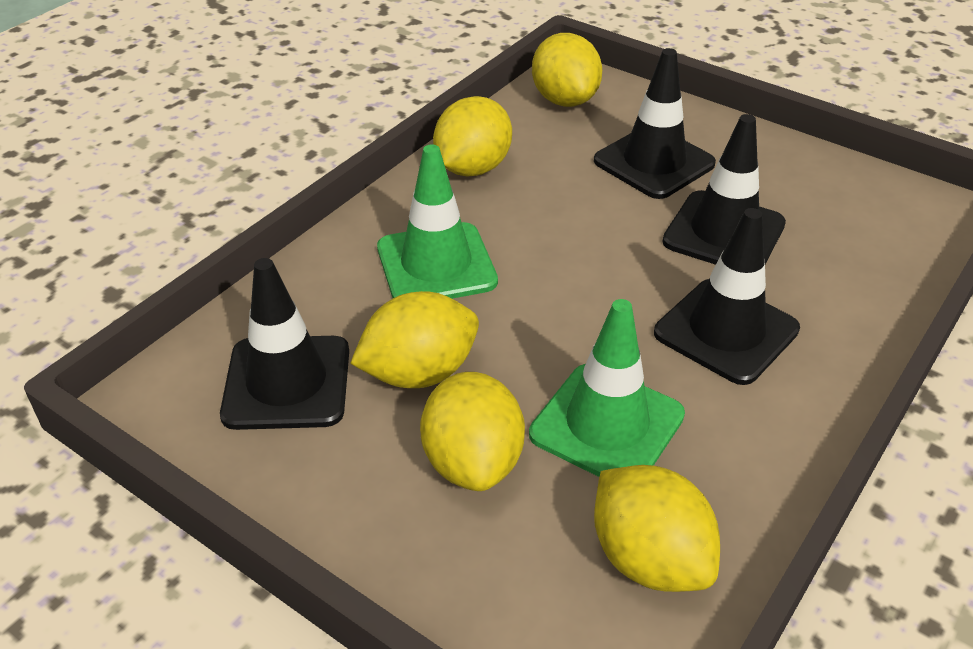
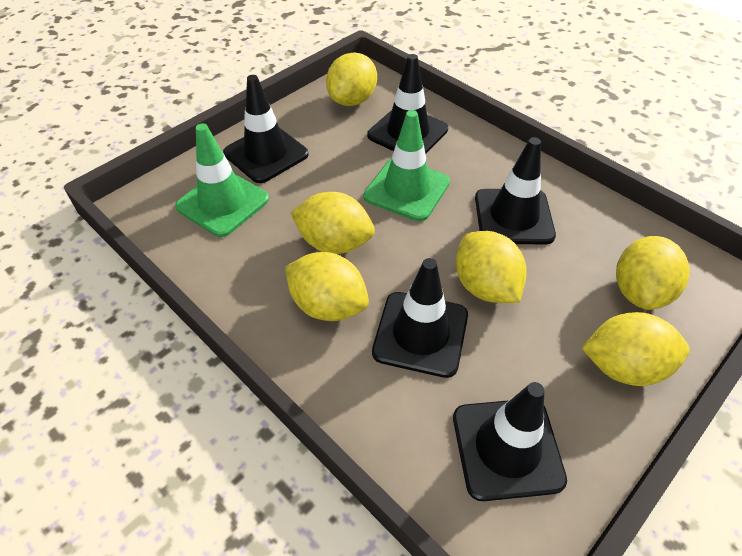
black traffic cone: [220,258,349,430] [594,48,716,199] [654,208,800,385] [662,114,786,265] = 4 -> [223,75,309,183] [367,54,448,154] [372,258,468,378] [453,382,567,501] [475,137,556,244] = 5
yellow lemon: [350,291,479,388] [420,372,525,491] [433,96,512,177] [532,33,602,107] [594,465,720,592] = 5 -> [285,252,369,321] [290,192,375,254] [326,53,377,106] [456,231,527,303] [582,312,690,386] [616,236,690,310] = 6

